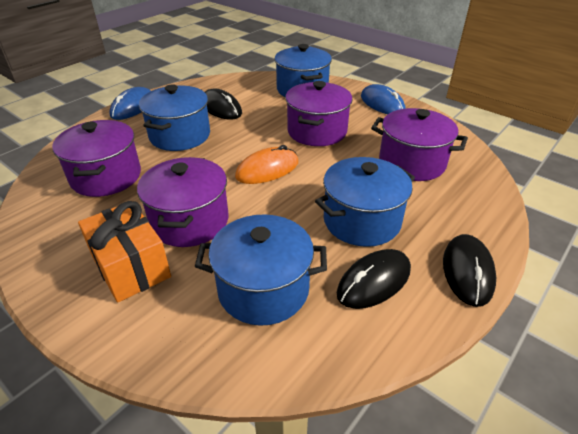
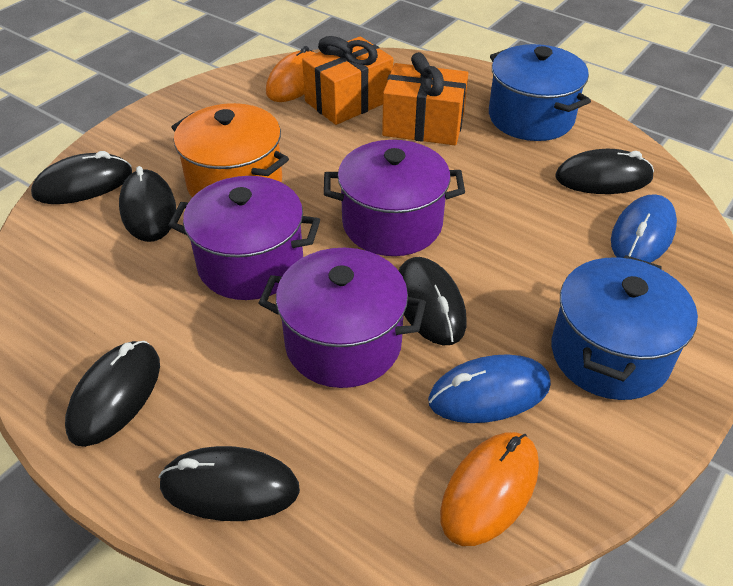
black mouse: [205,89,242,120] [337,249,411,309] [443,234,496,307] = 3 -> [31,151,132,204] [65,341,160,447] [119,166,176,242] [158,446,300,521] [399,257,467,345] [555,149,654,194] = 6
blue pot: [139,85,210,151] [195,214,327,326] [274,44,332,97] [315,157,415,247] = 4 -> [489,44,591,141] [552,255,698,400] = 2
orange gift: [78,201,171,303] = 1 -> [302,36,393,125] [382,52,468,145] = 2
orange mouse: [235,145,299,184] = 1 -> [266,46,315,102] [440,432,539,546] = 2
orange pot: none = 0 -> [171,103,289,198] = 1
purple pot: [52,120,141,197] [137,157,228,247] [285,81,353,146] [371,108,468,181] = 4 -> [168,176,320,300] [259,248,426,388] [324,140,465,256] = 3

